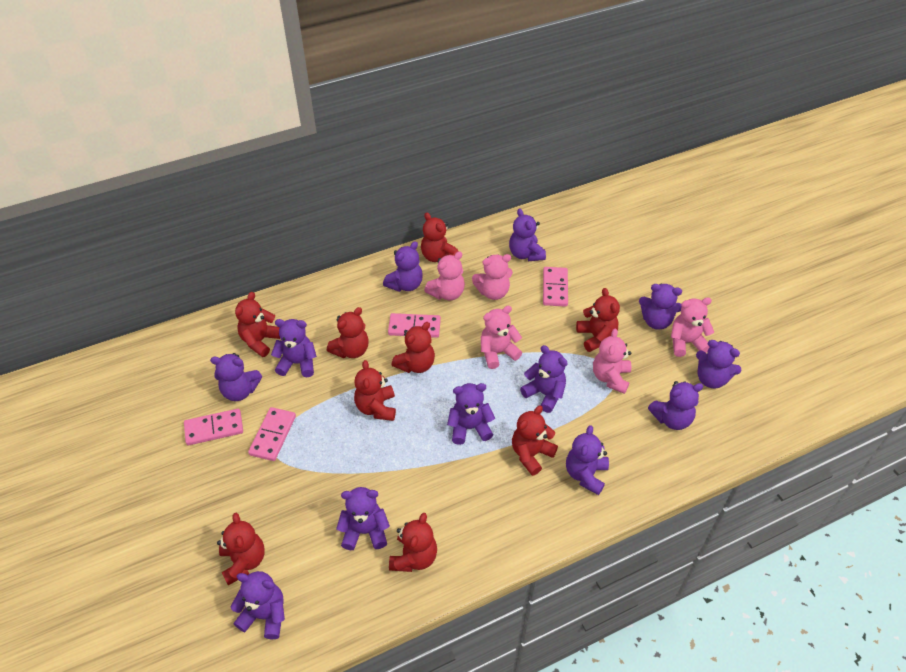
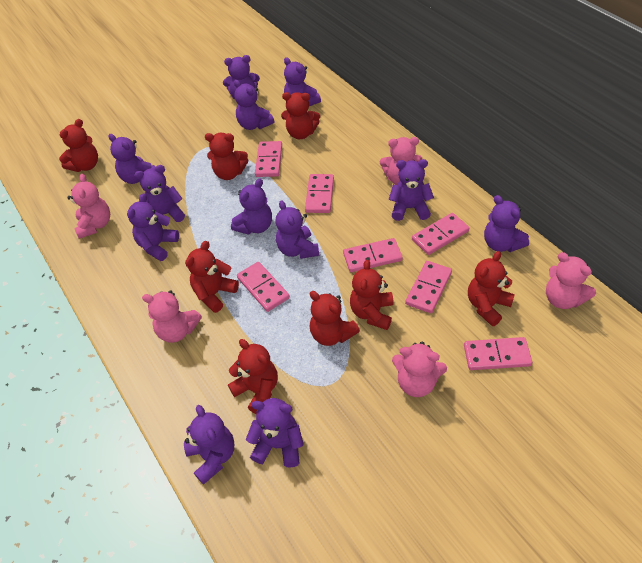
pink domino: [184,409,243,445] [248,407,296,461] [388,313,441,338] [543,267,568,307] = 4 -> [237,262,290,312] [255,141,282,177] [305,174,334,213] [343,238,403,272] [405,261,452,313] [412,213,469,255] [464,337,532,370] = 7
red teddy bear: [217,513,265,585] [235,292,280,357] [327,307,369,358] [354,360,396,421] [389,513,437,572] [392,322,435,373] [421,212,458,262] [512,405,558,476] [576,288,620,352] = 9 -> [59,119,98,172] [185,241,239,313] [205,133,248,180] [228,339,278,414] [281,92,320,139] [310,291,360,346] [350,260,394,330] [468,251,515,326] = 8

